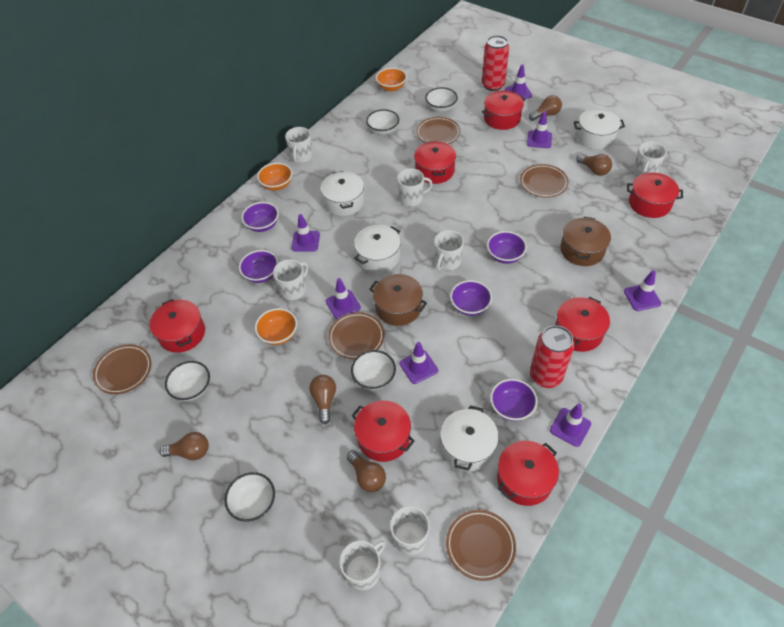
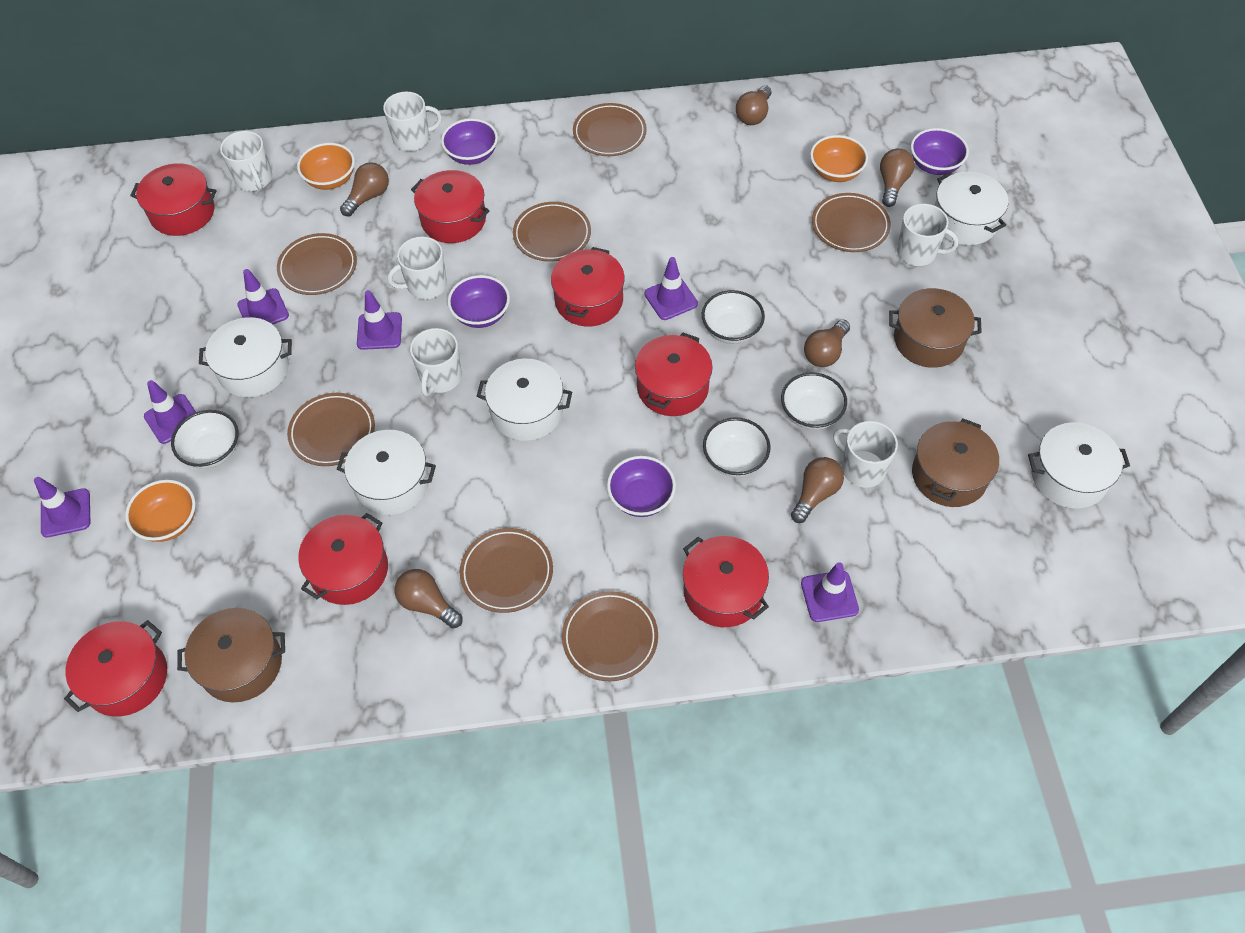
brown light bulb: [159,432,209,460] [310,375,336,424] [347,451,386,492] [529,95,562,121] [576,154,612,176] = 5 -> [340,162,389,216] [395,569,463,629] [736,85,771,125] [791,457,844,523] [804,319,850,367] [880,148,915,207] = 6
brown plate: [93,345,151,394] [328,312,384,359] [416,117,461,144] [446,510,516,581] [520,164,569,198] = 5 -> [277,233,357,295] [287,393,375,466] [460,528,553,613] [513,202,591,262] [562,591,658,681] [573,103,647,156] [812,193,891,252] = 7
brown pot: [370,274,427,326] [560,217,611,266] = 2 -> [177,608,285,703] [889,288,982,368] [912,418,999,507] = 3
purple bowl: [239,250,278,283] [241,202,279,232] [450,280,492,316] [487,231,527,264] [490,379,538,421] = 5 -> [441,118,498,165] [448,275,510,328] [607,456,676,517] [911,128,969,175] = 4
purple traffic cone: [291,214,320,252] [326,278,361,319] [400,342,438,384] [505,64,532,99] [527,111,552,148] [550,404,591,447] [624,270,661,311] = 7 -> [34,477,90,537] [144,380,196,444] [237,269,289,325] [357,290,402,350] [644,257,698,320] [801,562,859,622] = 6
red can: [482,35,509,91] [530,325,574,388] = 2 -> none = 0
white bowl: [165,361,210,401] [225,472,275,522] [351,350,396,390] [366,109,399,135] [425,87,458,112] = 5 -> [171,410,239,469] [702,290,765,344] [703,417,771,477] [781,372,847,430] = 4
white mug: [273,259,308,300] [285,127,313,163] [339,540,385,590] [389,506,430,555] [397,168,433,206] [434,230,464,271] [633,141,666,177] = 7 -> [220,131,272,191] [383,92,442,151] [387,236,447,299] [410,328,462,396] [833,421,898,488] [897,204,958,266] = 6
white pot: [321,171,364,216] [354,225,401,273] [440,406,499,471] [574,108,625,149] = 4 -> [199,317,292,397] [337,430,436,515] [477,359,572,441] [934,172,1008,245] [1028,422,1130,509] = 5

